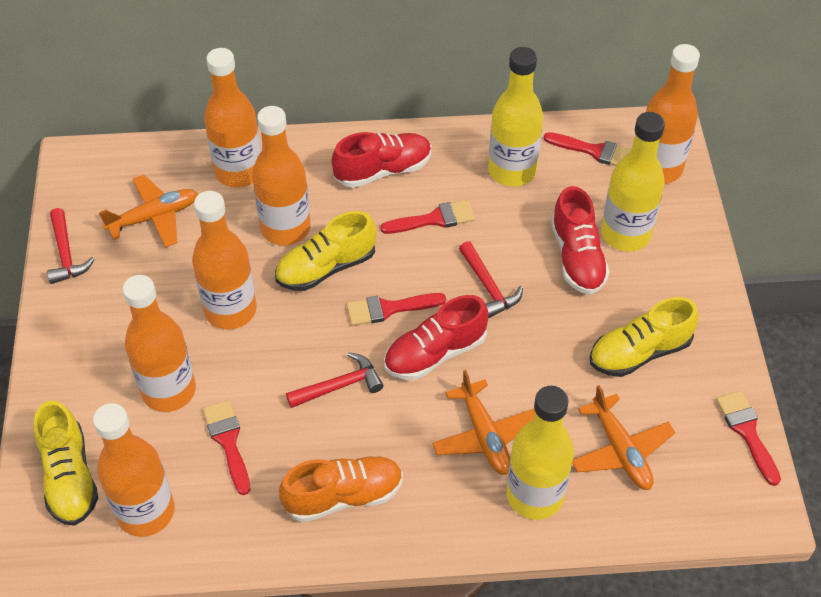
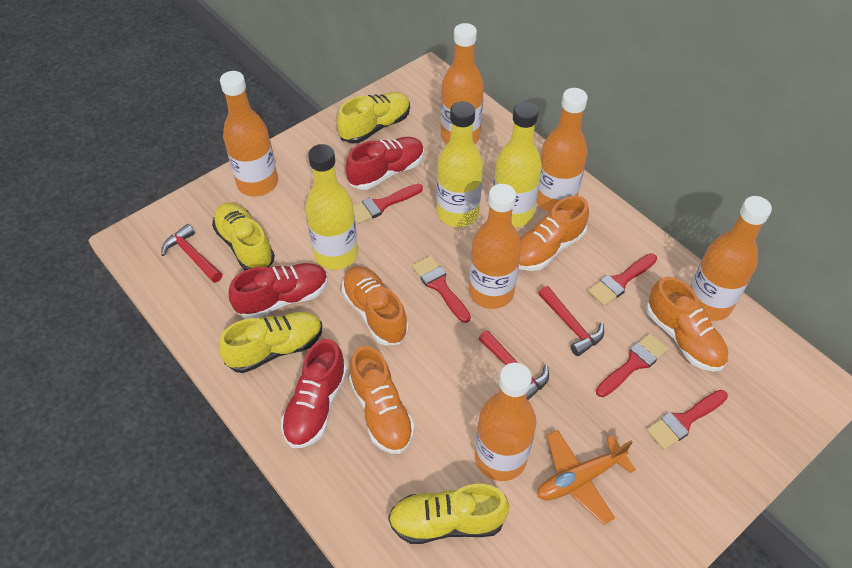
orange plane: [99,175,198,248] [432,370,535,475] [572,385,675,490] = 3 -> [537,430,636,525] = 1
orange shoe: [279,456,403,522] = 1 -> [342,266,409,346] [349,346,415,454] [519,196,589,271] [646,277,729,372] = 4
yellow shoe: [34,401,98,526] [275,211,376,291] [590,297,699,377] = 3 -> [212,203,275,270] [218,312,322,373] [337,92,410,143] [388,484,509,544] = 4

